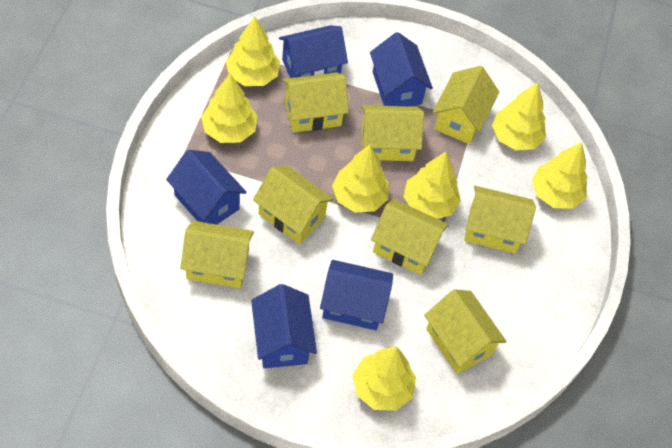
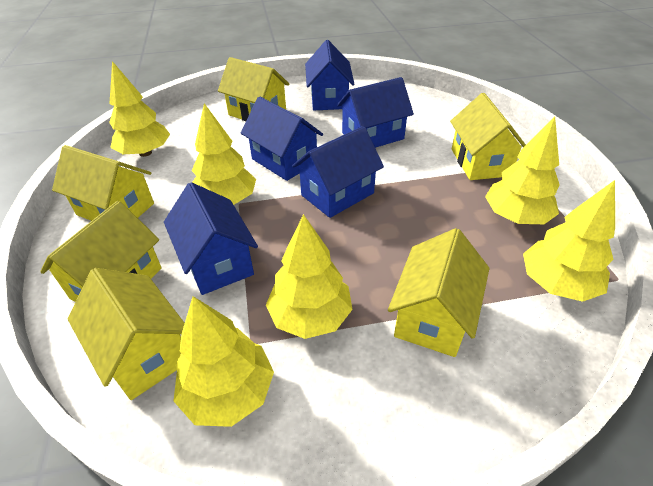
yellow house: [180,221,254,288] [253,166,334,244] [282,72,349,133] [361,105,424,161] [371,199,449,275] [424,289,507,374] [433,66,499,144] [464,186,536,253] = 8 -> [40,201,162,302] [52,145,154,221] [68,268,185,400] [218,57,290,121] [388,228,490,357] [450,93,526,180] = 6
yellow tree: [201,73,258,143] [226,17,280,86] [332,145,389,213] [353,347,416,411] [404,152,461,219] [492,83,546,150] [532,142,587,209] = 7 -> [109,61,170,157] [174,296,274,427] [192,103,256,205] [266,214,353,339] [485,116,560,224] [523,180,615,302] = 6

